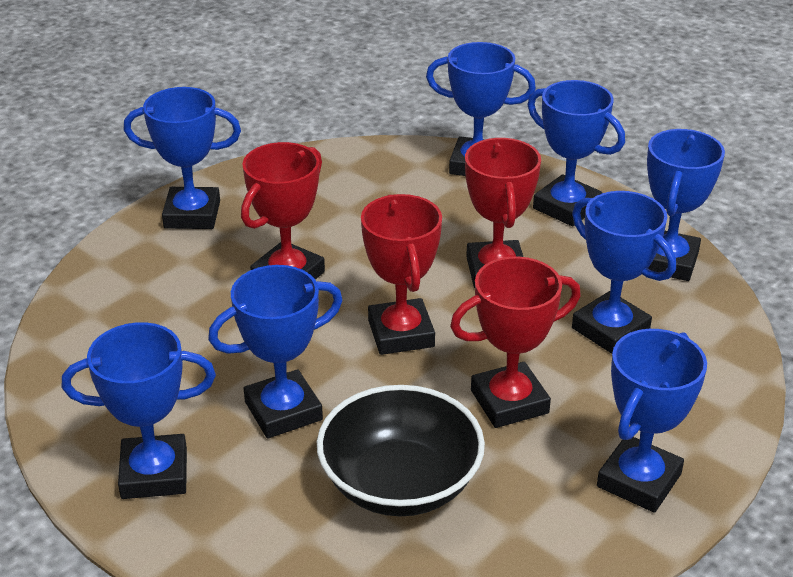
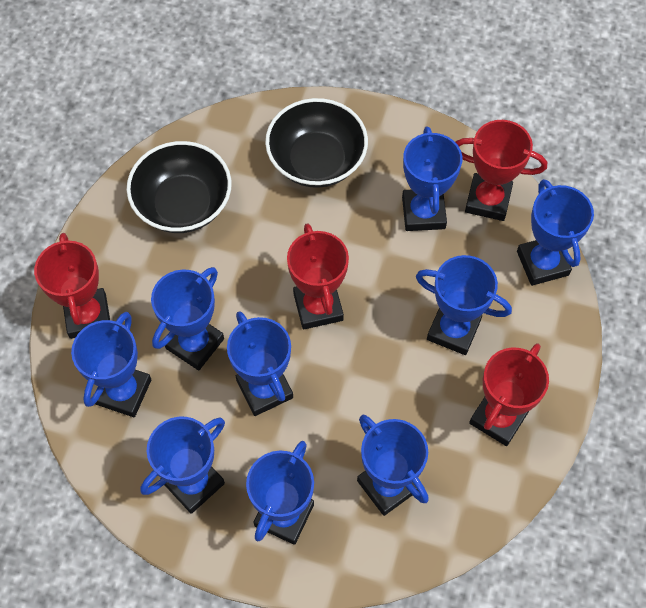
black bowl: [317,385,485,516] = 1 -> [126,141,232,233] [265,98,368,188] = 2
blue trophy: [62,322,216,499] [124,87,241,229] [208,265,343,439] [426,42,536,176] [528,80,625,227] [572,191,676,354] [597,329,707,513] [647,129,725,281] = 8 -> [71,312,151,417] [140,417,225,514] [151,267,224,370] [227,311,293,416] [246,441,314,545] [357,415,429,516] [402,126,462,231] [416,255,512,355] [517,179,594,286] = 9

